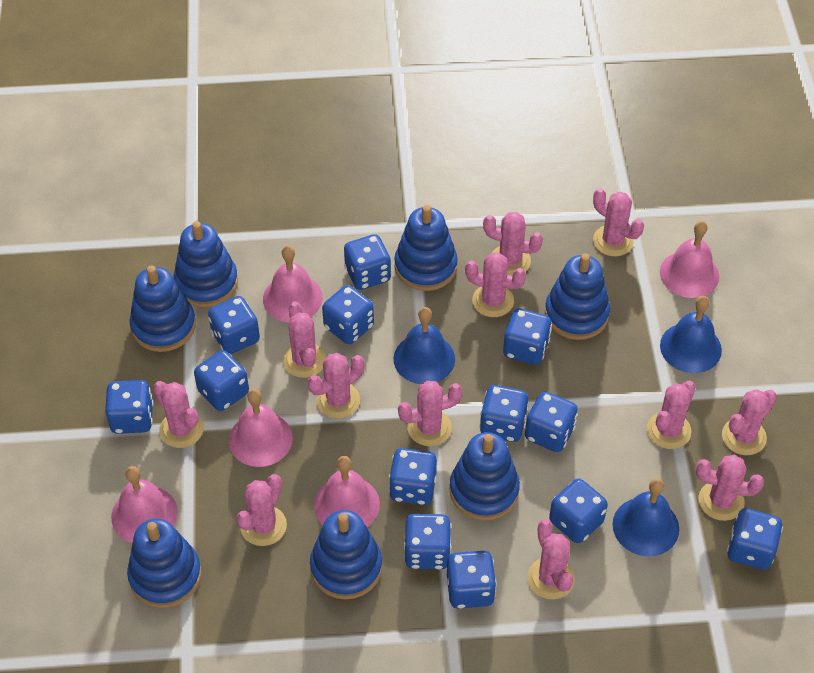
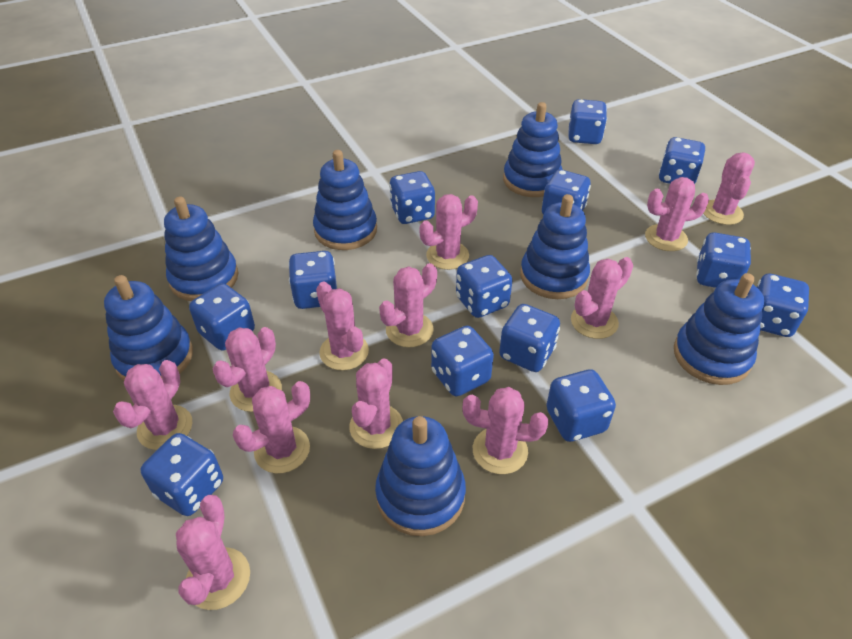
blue bell: [394,307,455,384] [613,478,679,556] [660,296,722,373] = 3 -> none = 0
pink bell: [111,466,178,543] [229,389,293,467] [263,245,323,323] [314,456,380,527] [660,221,719,298] = 5 -> none = 0

